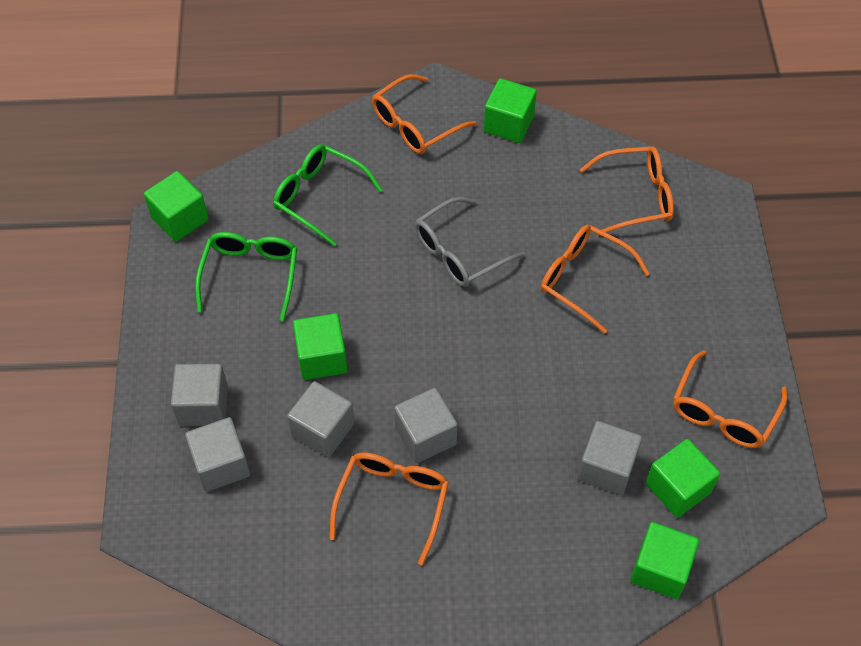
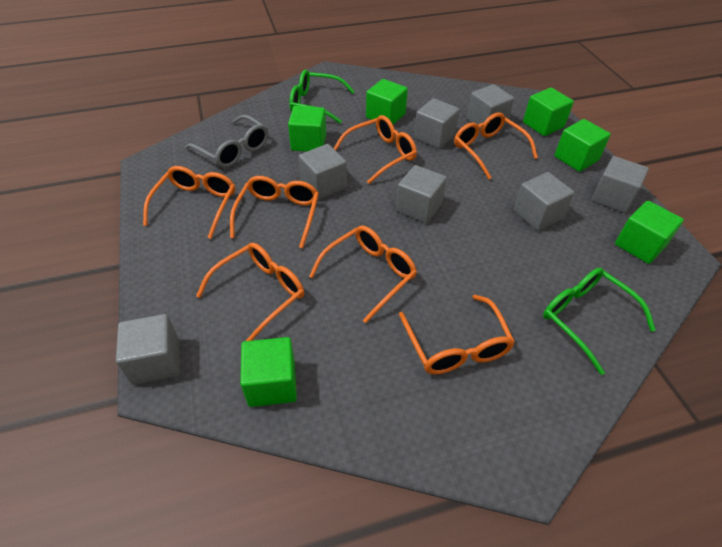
green cube: [144,171,209,242] [293,313,347,380] [484,78,537,143] [630,522,699,599] [646,439,720,518] = 5 -> [240,337,297,407] [288,106,326,152] [366,79,408,125] [523,88,574,136] [554,119,611,172] [615,201,684,264] = 6
grey cube: [171,364,228,426] [185,417,250,492] [287,381,354,458] [394,388,458,463] [578,421,642,495] = 5 -> [116,314,180,385] [299,144,347,200] [396,165,447,223] [414,98,460,149] [467,84,514,129] [514,172,574,231] [592,156,649,213] = 7
orange glasses: [329,452,449,565] [372,74,477,154] [541,225,650,334] [580,146,674,235] [673,350,787,448] = 5 -> [143,166,235,239] [196,243,304,341] [230,176,319,248] [309,225,417,323] [333,115,417,184] [399,295,515,374] [454,112,538,180] = 7

